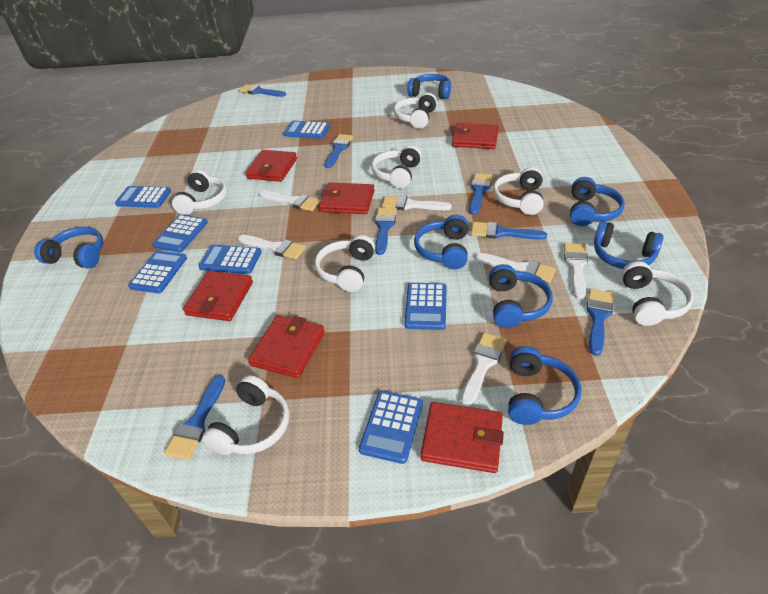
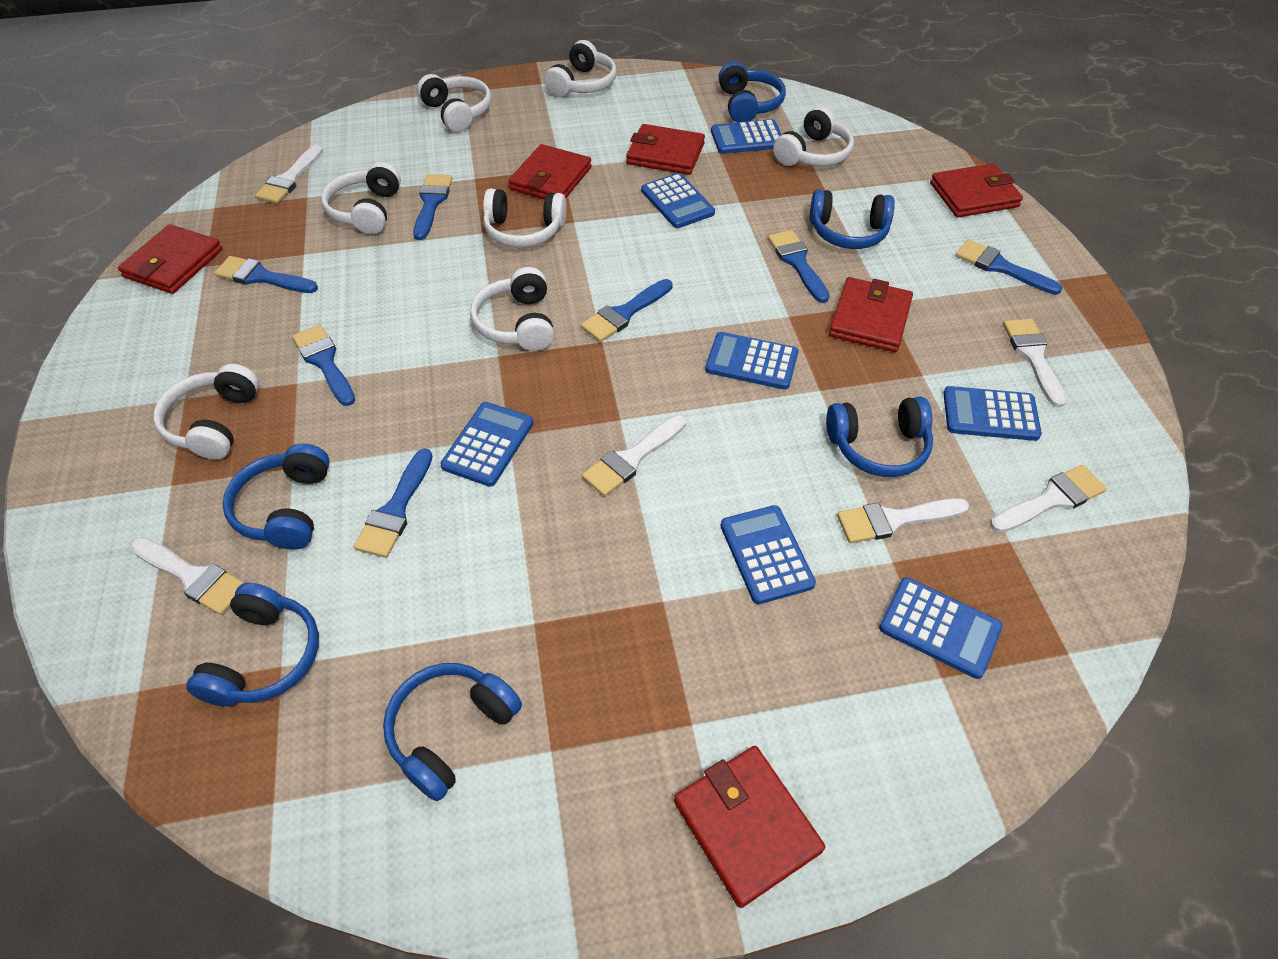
blue headphones: [34,227,103,268] [407,74,451,99] [414,215,469,269] [489,264,553,328] [508,346,581,425] [570,177,625,226] [594,221,664,269] = 7 -> [186,582,319,706] [222,443,330,550] [383,663,522,801] [718,62,786,122] [810,189,895,249] [826,397,933,477] = 6

